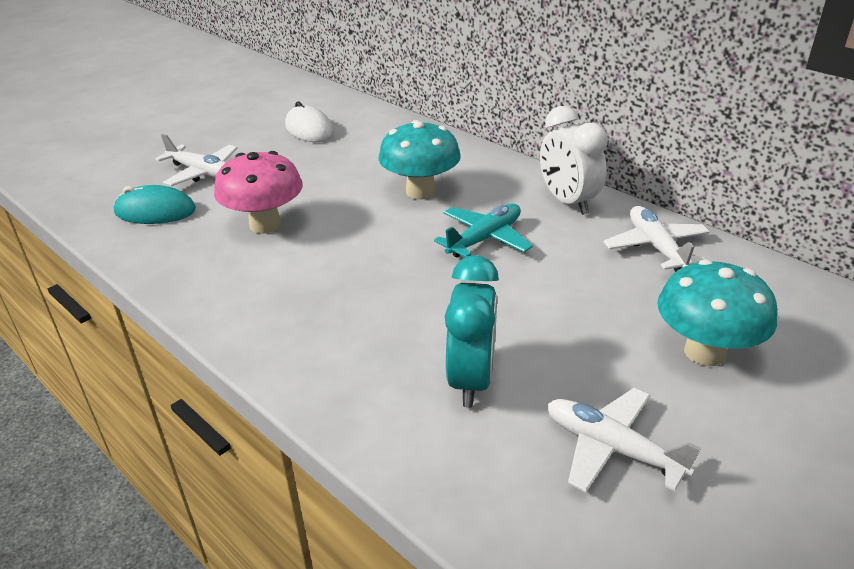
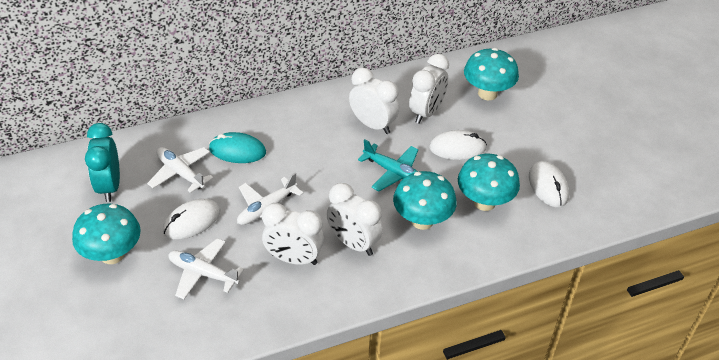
pink mushroom: [214,151,303,234] = 1 -> none = 0
turquoise mushroom: [378,120,461,200] [658,259,777,366] = 2 -> [72,204,141,264] [393,171,457,230] [458,154,520,211] [464,48,519,100] = 4
white clock: [540,106,608,215] = 1 -> [262,203,324,265] [327,183,383,256] [349,67,399,134] [409,54,449,124] = 4
white mouse: [285,101,334,142] = 1 -> [163,199,220,239] [429,130,487,160] [529,161,569,207] = 3

